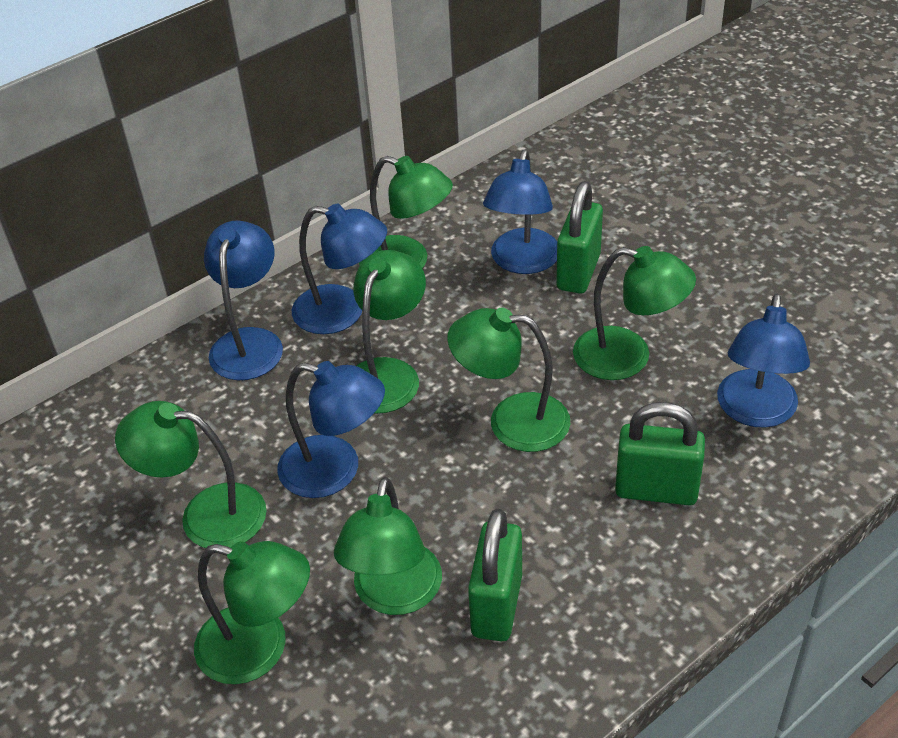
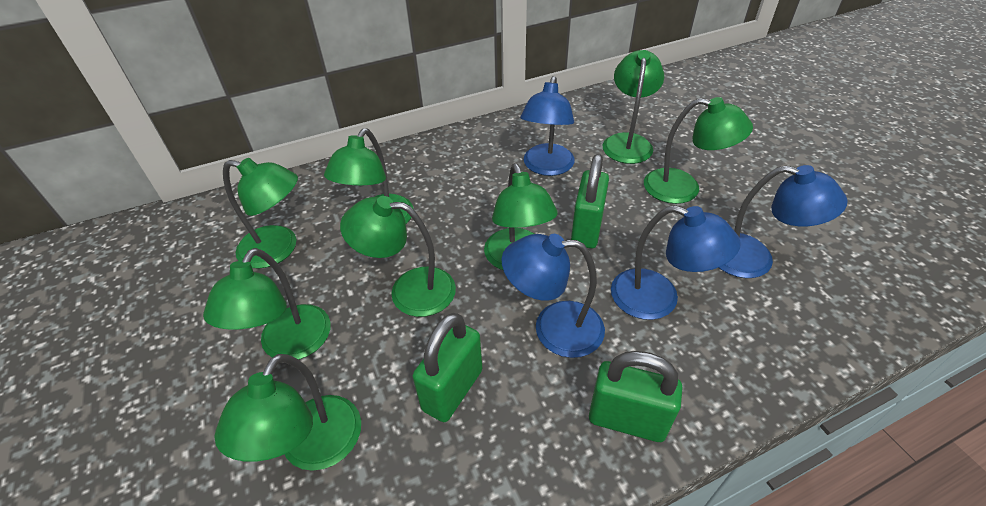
blue lamp: [204,220,283,380] [277,361,385,498] [292,204,387,334] [483,150,557,274] [717,293,810,428] = 5 -> [502,234,605,358] [520,76,574,176] [611,205,741,320] [718,165,848,278] = 4
green lamp: [115,401,267,548] [194,541,310,685] [334,477,442,615] [353,250,426,413] [359,156,453,268] [447,308,570,452] [573,246,696,380] = 7 -> [203,248,331,360] [214,354,361,471] [223,158,298,269] [324,128,414,224] [340,196,456,317] [484,163,558,270] [602,50,664,164] [644,97,753,204] = 8

